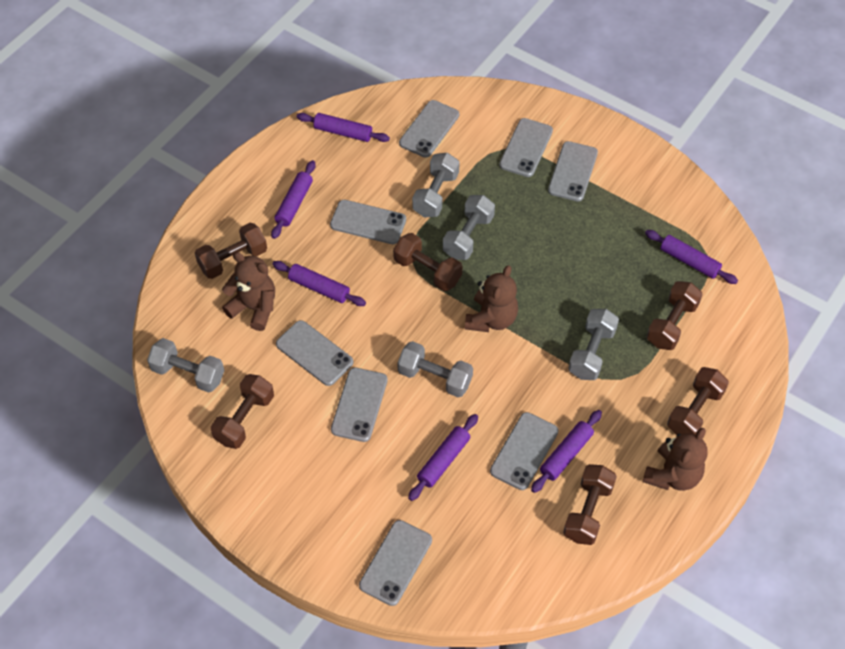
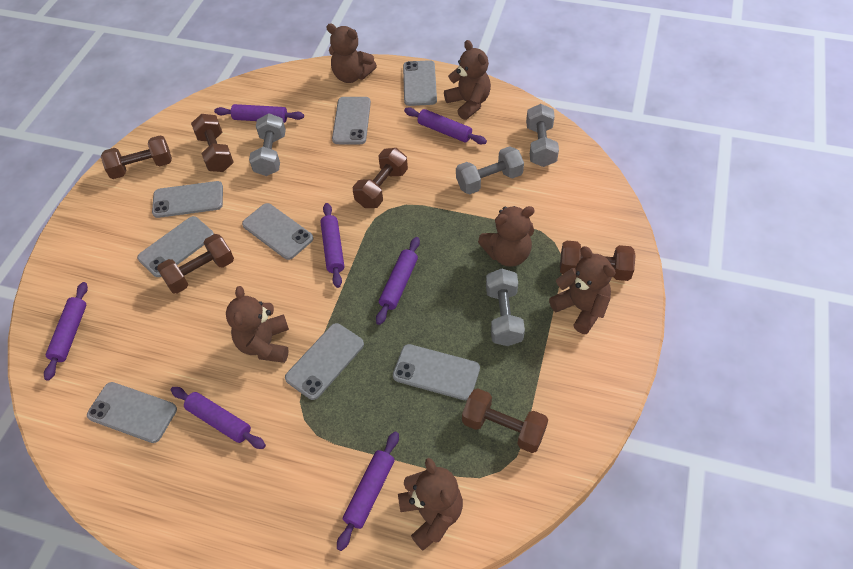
brown teddy bear: [222,252,275,331] [465,265,518,332] [643,428,707,491] = 3 -> [226,286,289,363] [326,24,377,83] [398,458,463,551] [444,40,491,120] [478,206,535,267] [549,246,616,334] = 6
grey dumbbell: [147,338,225,393] [397,341,473,397] [412,153,460,217] [443,195,495,260] [568,309,619,380] = 5 -> [249,113,286,176] [456,146,524,194] [486,269,525,346] [526,104,559,167] = 4
purple rolling pin: [271,160,316,239] [273,261,366,306] [297,113,390,142] [408,414,478,501] [531,410,602,493] [645,230,738,284] = 6 -> [44,282,88,381] [171,387,266,449] [214,104,304,123] [320,203,344,288] [337,431,399,551] [376,237,420,325] [404,107,487,144] = 7

